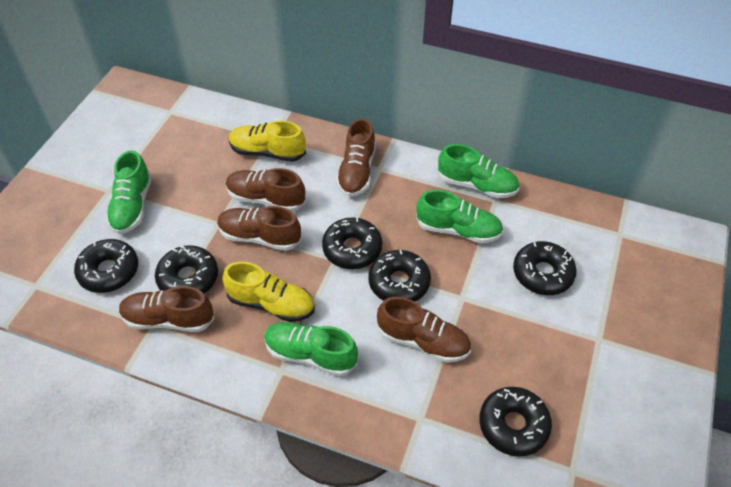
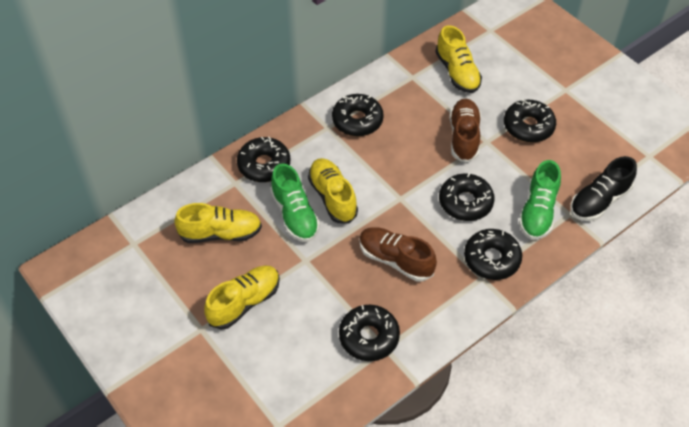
black shoe: none = 0 -> [570,156,637,221] = 1
brown shoe: [119,286,215,332] [217,206,301,251] [226,168,306,211] [336,118,376,197] [377,297,471,363] = 5 -> [359,227,437,281] [449,99,481,163] = 2
green shoe: [106,150,152,234] [264,322,358,376] [416,190,503,244] [438,144,519,198] = 4 -> [270,163,320,242] [519,160,561,240] = 2
yellow shoe: [222,262,315,322] [229,121,306,162] = 2 -> [174,203,262,243] [204,266,280,330] [308,158,358,224] [435,25,482,93] = 4

